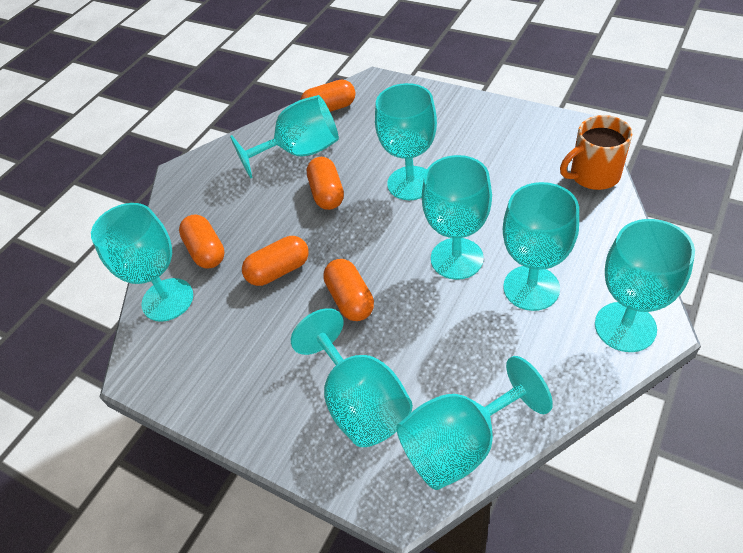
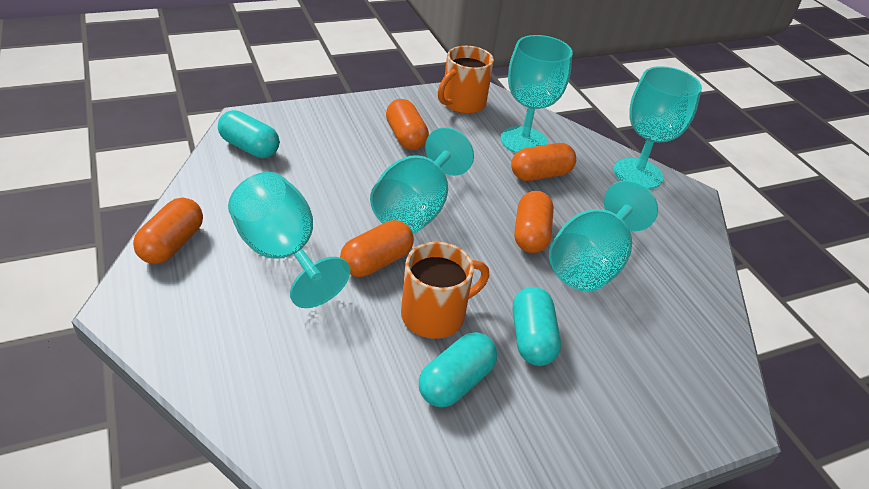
orange mug: [560,115,632,190] = 1 -> [401,242,489,339] [438,46,494,114] = 2
turquoise capsule: none = 0 -> [218,110,279,158] [419,332,497,407] [513,287,561,366] = 3
turquoise goblet: [91,203,193,322] [230,95,339,178] [291,308,413,447] [375,83,437,200] [396,356,553,490] [422,155,492,280] [503,182,579,311] [595,219,695,352] = 8 -> [228,172,350,308] [370,127,474,233] [500,35,573,153] [549,180,658,292] [614,66,702,189] = 5

